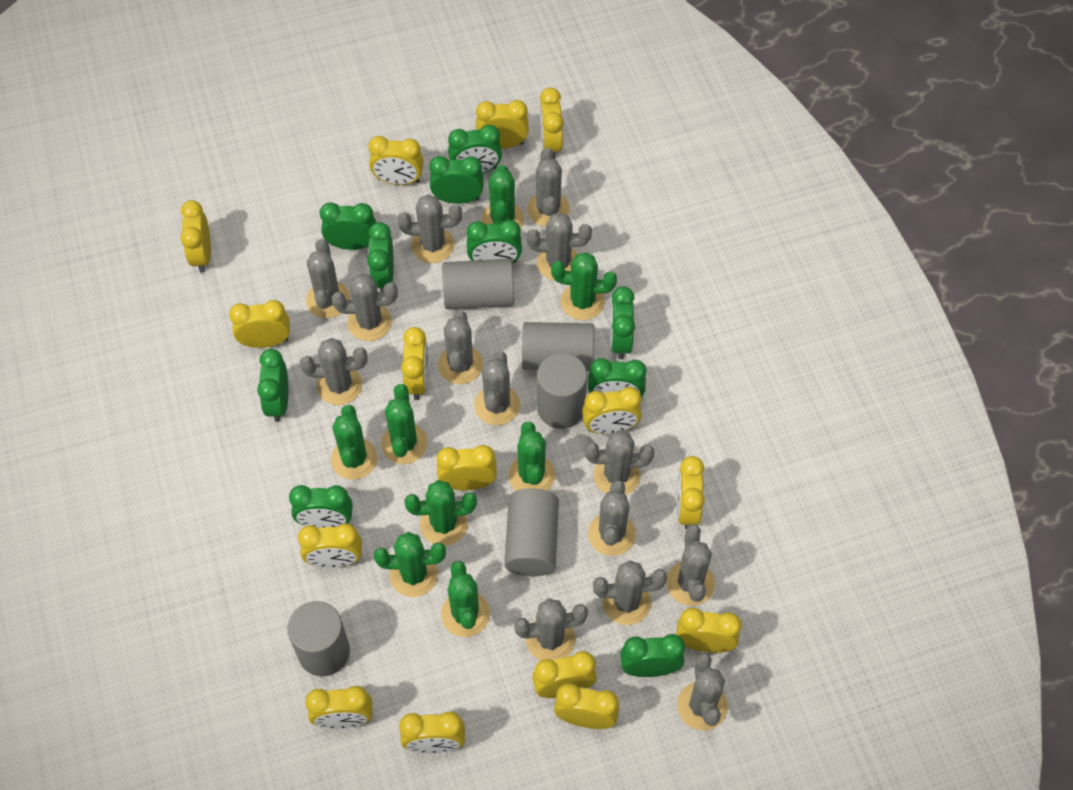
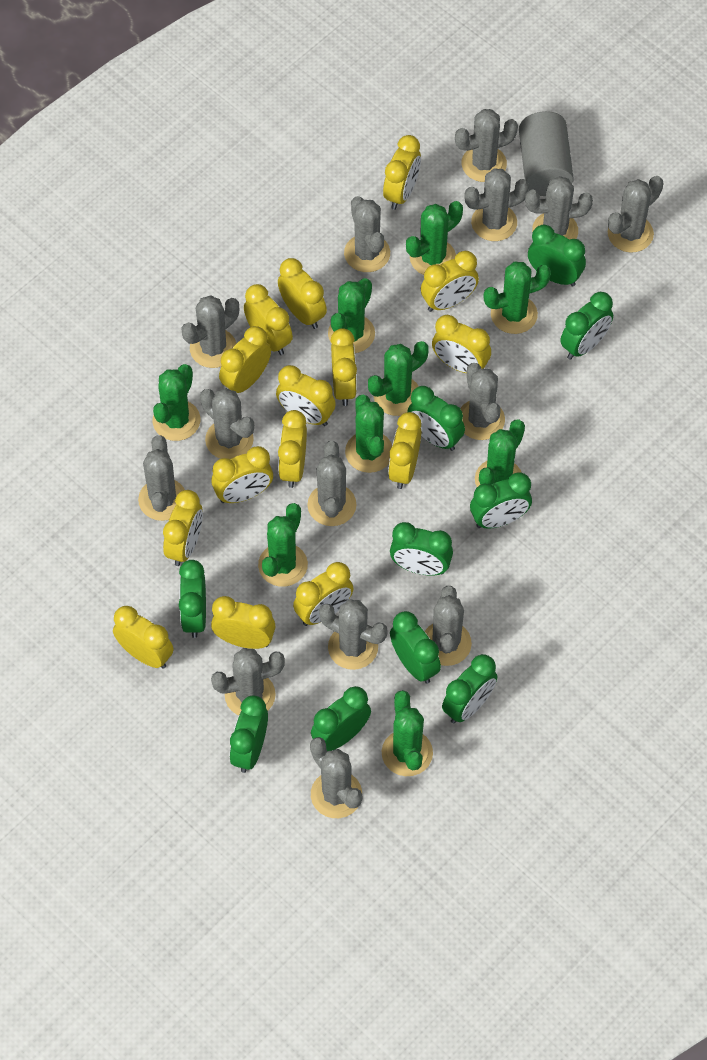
green cactus: [331,405,378,480] [374,532,446,597] [381,384,428,464] [405,480,477,546] [441,561,490,637] [481,165,524,229] [508,421,555,491] [551,252,617,320] = 8 -> [152,364,201,441] [258,503,308,587] [328,278,375,353] [345,395,392,473] [368,341,429,416] [382,690,433,776] [406,201,463,275] [475,420,525,487] [483,262,551,334] = 9
grey cylinder: [288,601,350,676] [442,259,514,309] [504,488,559,576] [522,322,594,371] [537,353,587,429] = 5 -> [519,111,574,196] = 1

